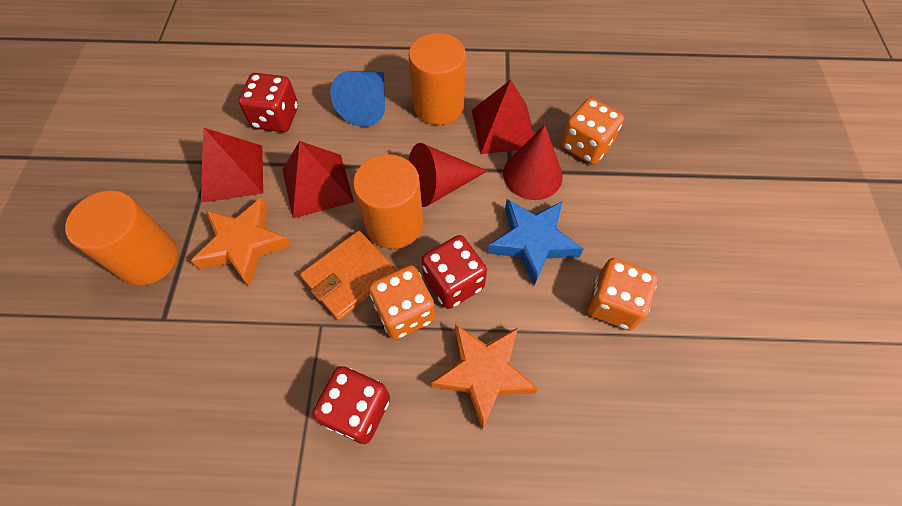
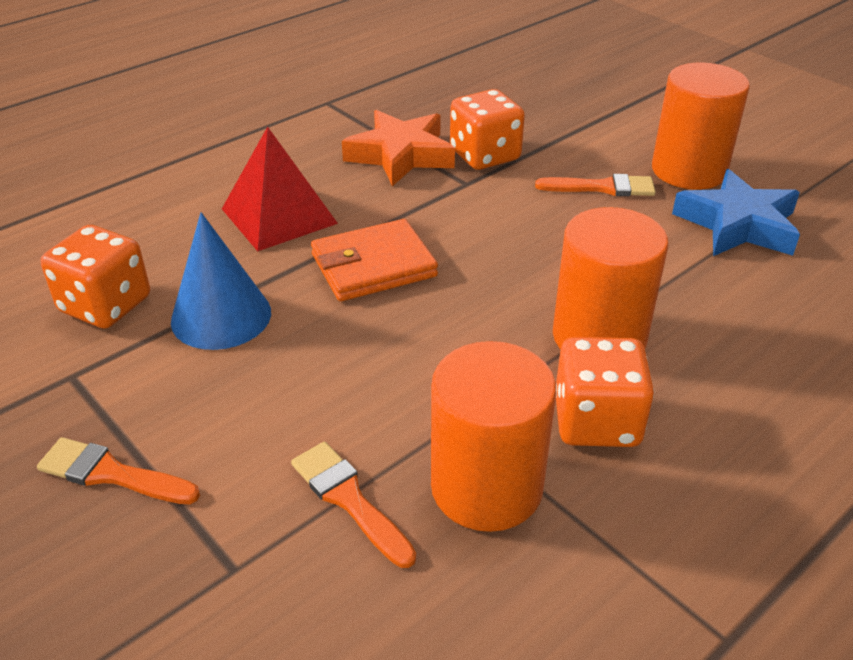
orange brush: none = 0 -> [37,437,200,504] [291,442,416,568] [535,174,656,196] = 3
orange star: [191,197,292,287] [431,324,538,430] = 2 -> [342,110,455,186] = 1
red cone: [408,143,487,207] [503,125,563,200] = 2 -> none = 0
red dice: [239,73,298,132] [313,366,390,444] [421,235,487,309] = 3 -> none = 0
red pyramid: [201,128,263,203] [282,141,354,218] [472,80,534,154] = 3 -> [222,127,338,251] = 1

